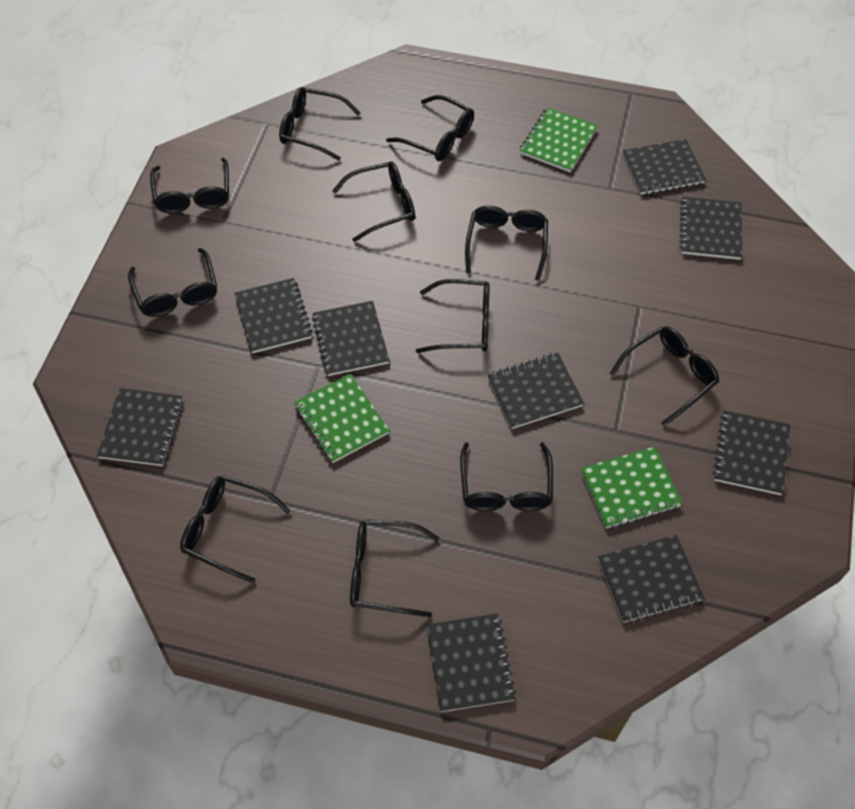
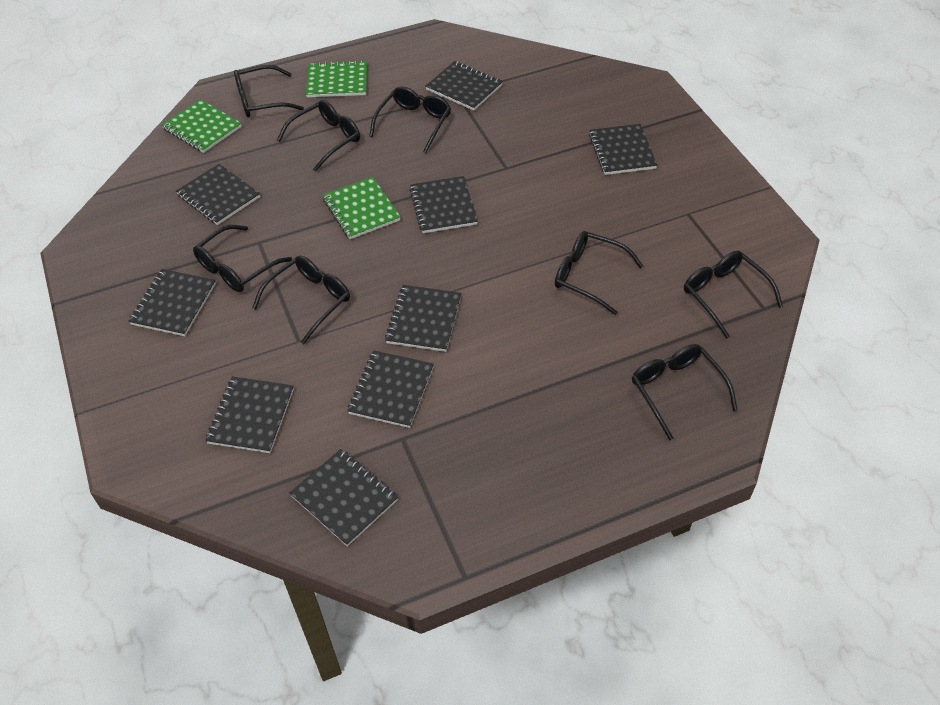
black glasses: [128,248,217,317] [150,158,229,214] [180,475,291,583] [279,87,360,161] [332,162,415,242] [350,520,439,617] [386,95,474,161] [416,279,490,353] [460,442,553,511] [465,205,548,281] [610,326,719,426] = 11 -> [193,225,292,292] [234,65,304,118] [252,256,350,344] [277,100,360,172] [369,86,451,153] [555,231,643,315] [632,344,738,440] [684,251,783,339] = 8

